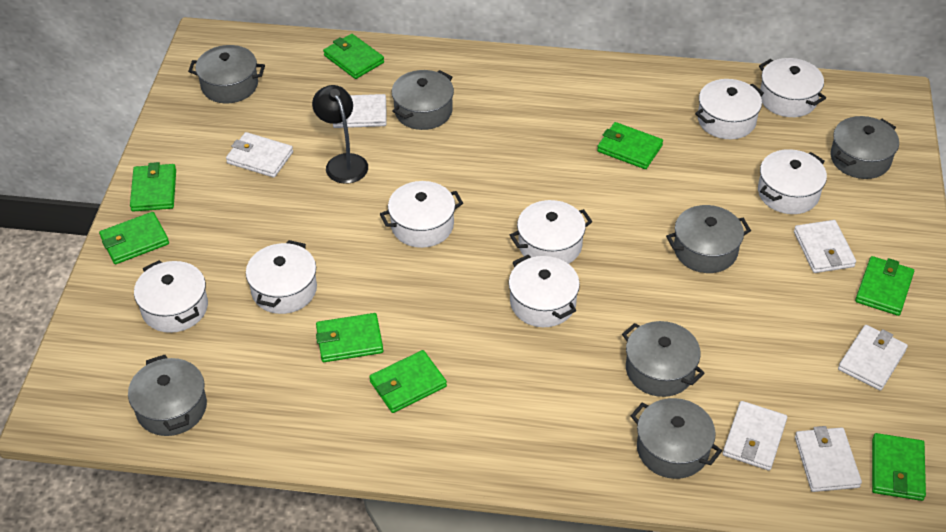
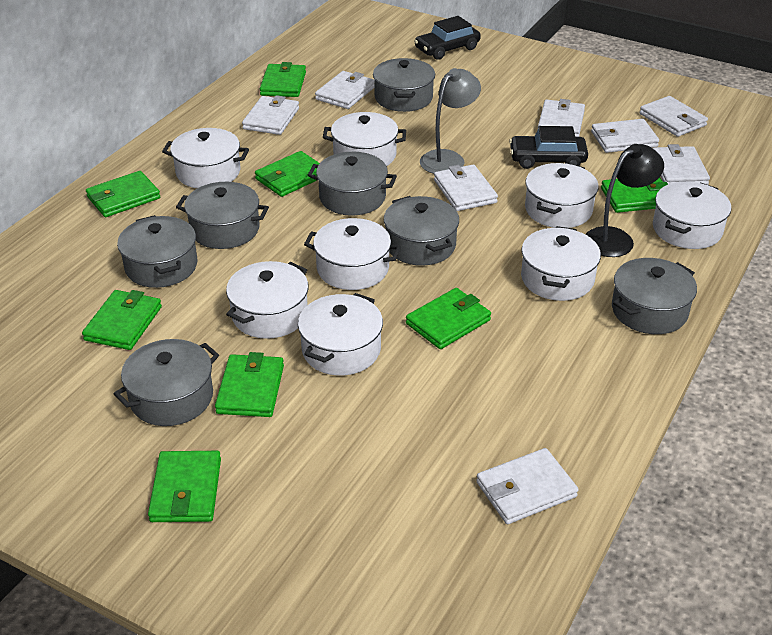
black car: none = 0 -> [414,16,481,60] [509,126,588,169] = 2
grey lamp: none = 0 -> [420,68,481,174] = 1
white wallet: [226,132,293,178] [333,94,387,128] [723,401,787,471] [794,220,856,273] [795,426,862,492] [838,325,908,391] = 6 -> [242,95,299,135] [315,71,375,109] [434,165,498,211] [476,448,579,524] [538,99,585,137] [591,119,659,153] [640,96,708,137] [653,144,710,185] = 8

